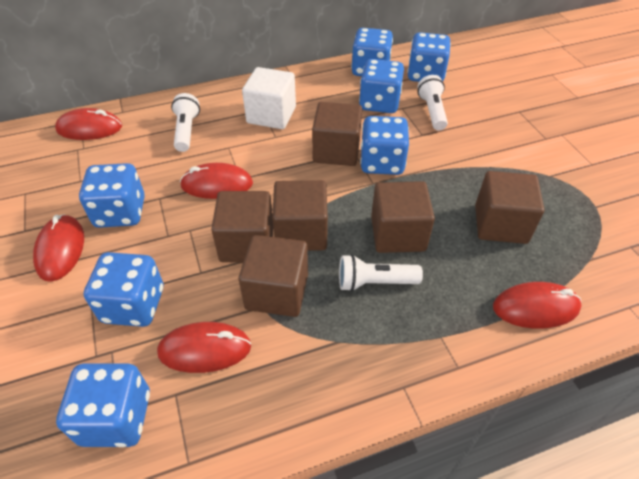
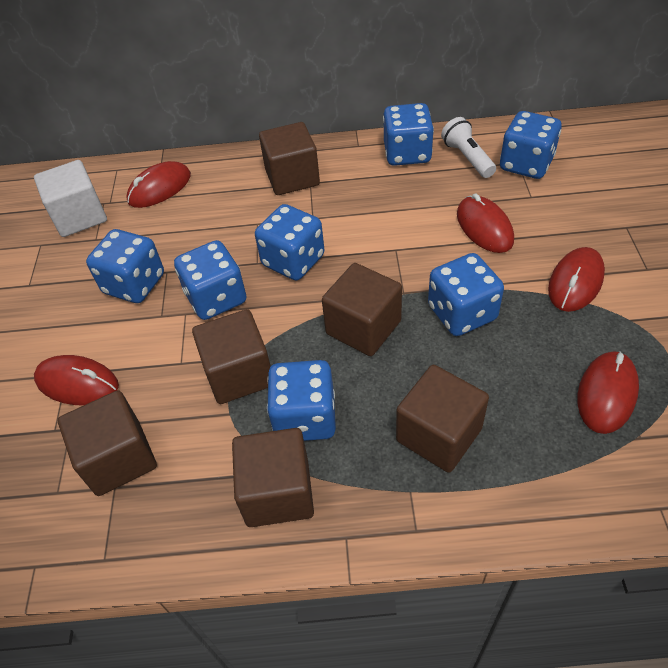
white flashlight: [171,93,200,152] [339,254,423,292] [417,75,448,131] = 3 -> [441,117,496,178] = 1

